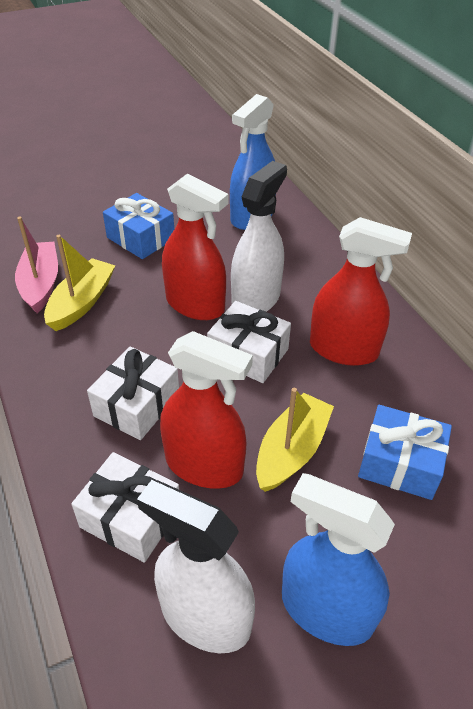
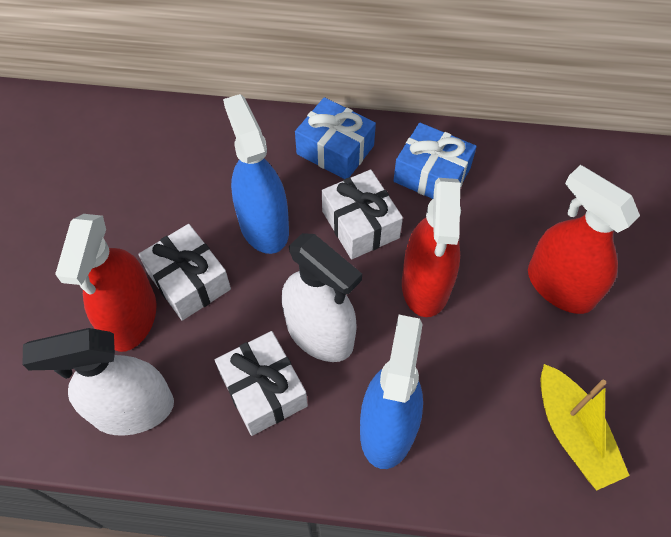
pink boat: [15,217,58,314] = 1 -> none = 0
yellow boat: [44,235,115,331] [256,388,334,492] = 2 -> [541,364,630,491] = 1

